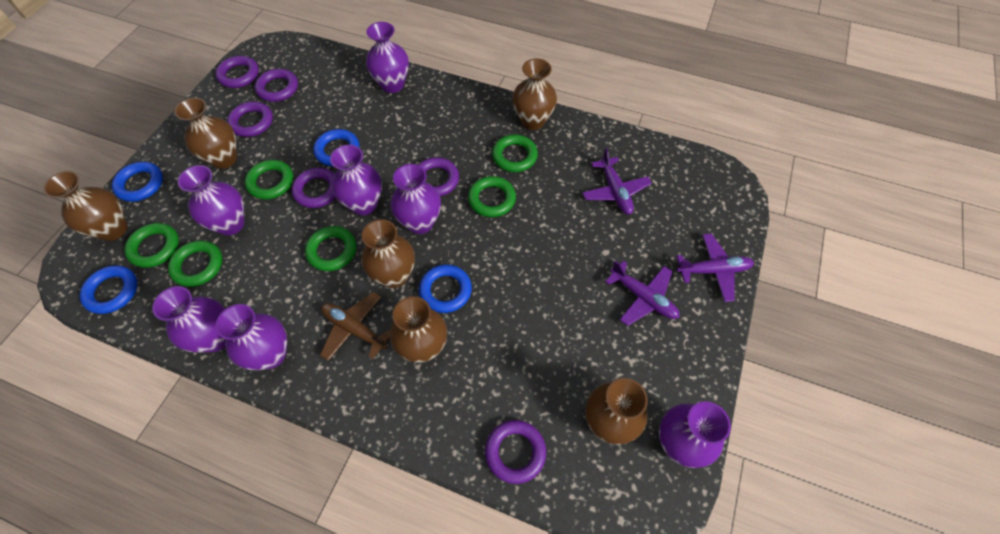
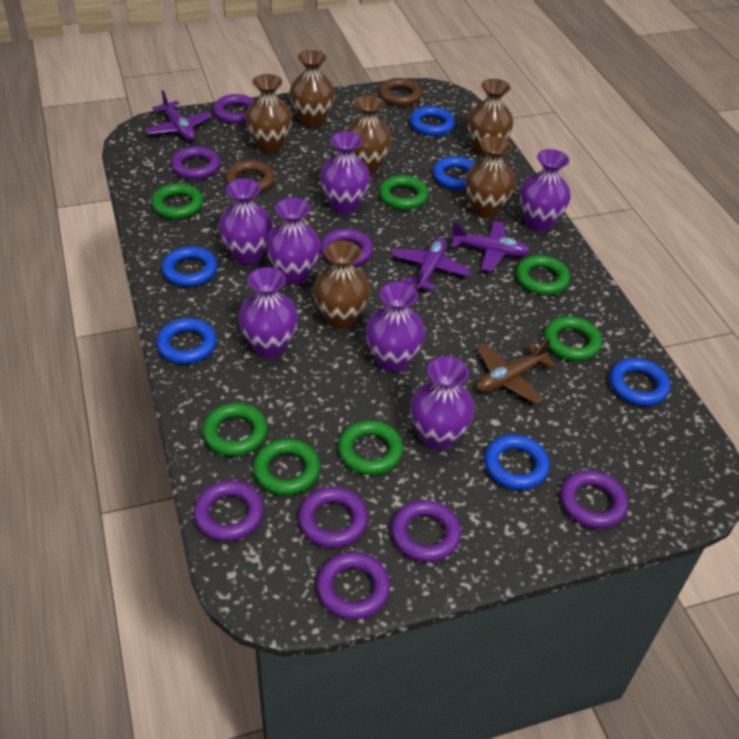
blue ring: [79,265,138,314] [112,162,163,202] [313,129,360,166] [419,264,472,313] = 4 -> [156,318,217,364] [162,246,217,287] [410,106,455,136] [433,156,475,189] [484,435,550,490] [609,358,670,406] = 6
brown ring: none = 0 -> [225,160,275,193] [379,78,422,106] = 2
green ring: [124,223,179,268] [168,240,223,287] [245,160,293,200] [305,226,356,271] [468,176,516,217] [492,134,538,172] = 6 -> [151,183,203,219] [202,403,268,456] [253,439,320,495] [338,421,403,475] [379,175,428,210] [516,255,570,295] [544,316,602,361] = 7
purple ring: [215,56,259,88] [227,102,273,137] [255,69,298,102] [292,168,336,208] [418,157,459,196] [485,420,546,484] = 6 -> [171,146,220,179] [193,480,264,541] [213,94,255,124] [298,487,368,548] [316,552,390,619] [320,229,373,266] [391,500,461,562] [560,470,628,529] = 8

